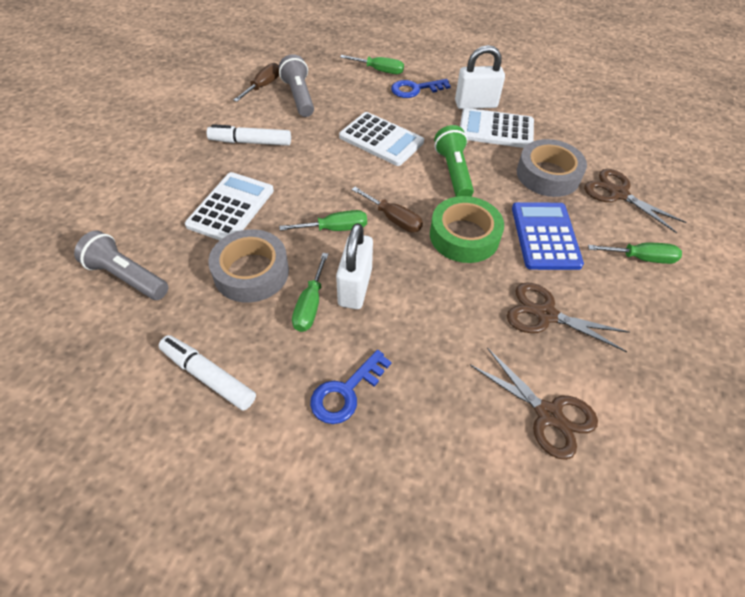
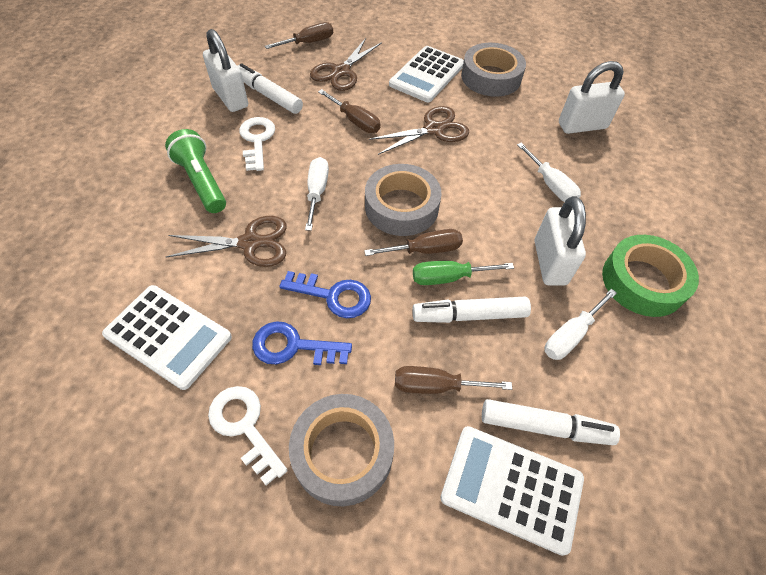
blue calculator: [512,202,584,270] = 1 -> none = 0
brown screwdriver: [233,63,279,102] [352,187,423,232] = 2 -> [265,22,333,49] [318,89,380,133] [364,229,463,256] [395,366,512,394] = 4
green screwdriver: [279,210,367,231] [292,253,328,332] [340,55,404,74] [588,243,682,264] = 4 -> [413,261,514,285] = 1
grey flashlight: [74,230,168,300] [279,54,314,117] = 2 -> none = 0
grey tape: [208,229,289,303] [517,139,587,197] = 2 -> [289,394,394,506] [365,164,442,236] [461,43,526,97] = 3
white key: none = 0 -> [208,386,288,485] [239,117,275,171] = 2
white marker: [159,335,256,410] [207,124,291,146] = 2 -> [238,63,303,114] [412,297,531,323] [482,399,620,445] = 3
white padlock: [336,223,373,309] [455,45,505,109] = 2 -> [203,29,248,112] [535,196,586,286] [559,61,625,134] = 3
white screwdriver: none = 0 -> [305,157,329,231] [517,142,581,202] [545,289,617,360] = 3

